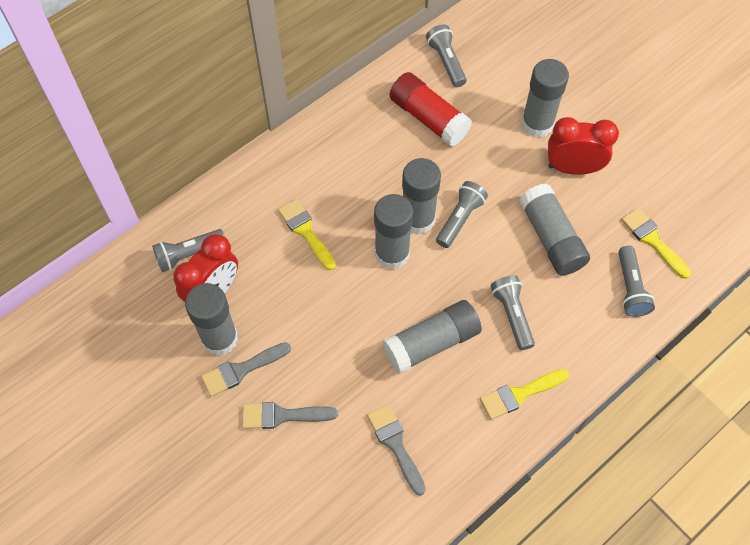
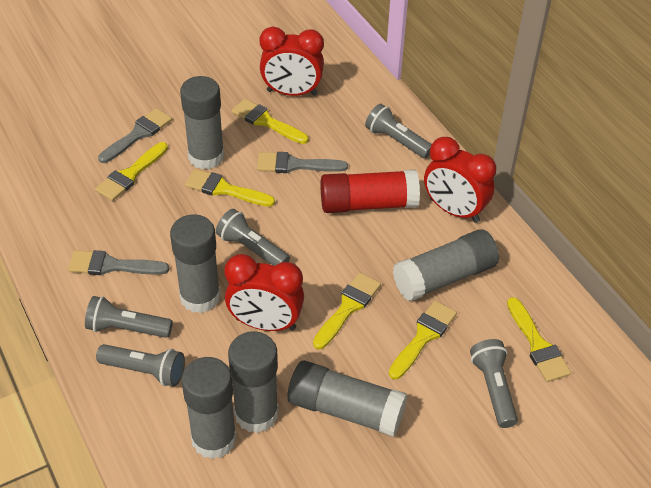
red clock: [174,234,238,302] [548,117,619,175] = 2 -> [224,254,304,331] [260,27,324,96] [424,137,496,223] = 3
yellow brush: [278,199,336,270] [480,369,569,420] [621,208,691,279] = 3 -> [95,142,168,201] [185,169,275,207] [231,99,308,144] [313,273,381,349] [389,301,457,380] [507,297,571,382] = 6

